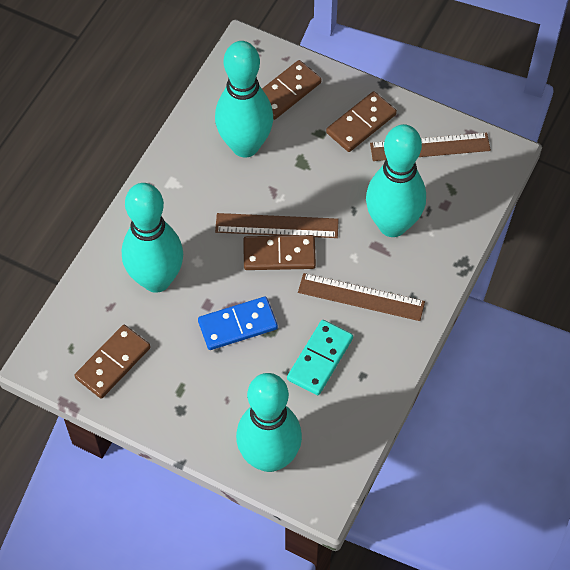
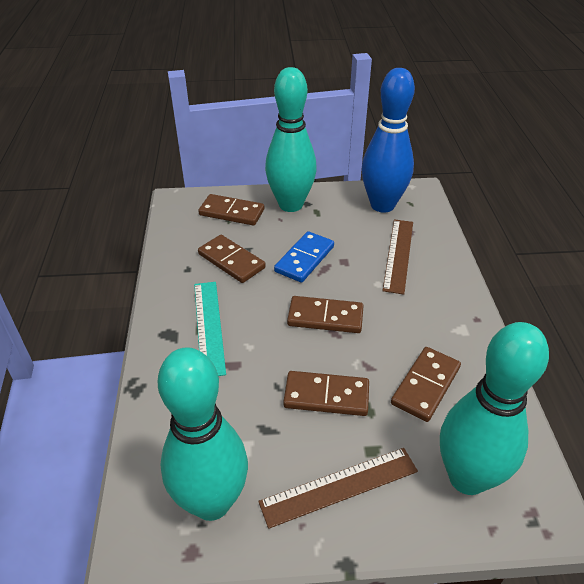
blue bowling pin: none = 0 -> [362,68,415,213] = 1
brown domino: [75,325,150,398] [243,235,316,270] [262,60,322,120] [326,91,397,152] = 4 -> [198,194,264,226] [198,235,266,283] [283,371,369,416] [287,296,364,333] [391,347,461,422] = 5
brown ruler: [215,213,339,238] [298,273,425,321] [370,133,491,161] = 3 -> [258,448,418,529] [382,219,413,294] = 2
turquoise bowling pin: [122,183,183,293] [215,41,273,158] [236,373,302,472] [366,124,426,237] = 4 -> [158,347,248,521] [265,67,317,212] [440,322,549,495] = 3
turquoise domino: [287,320,353,395] = 1 -> none = 0
turquoise ruler: none = 0 -> [194,282,226,376] = 1

